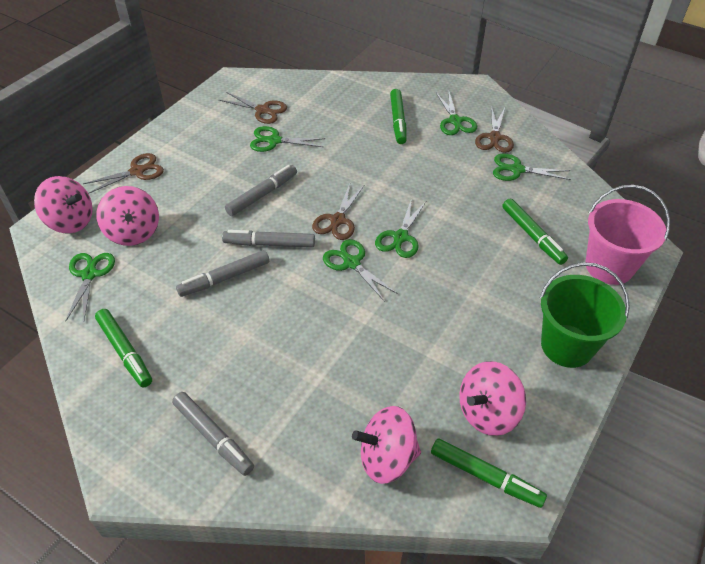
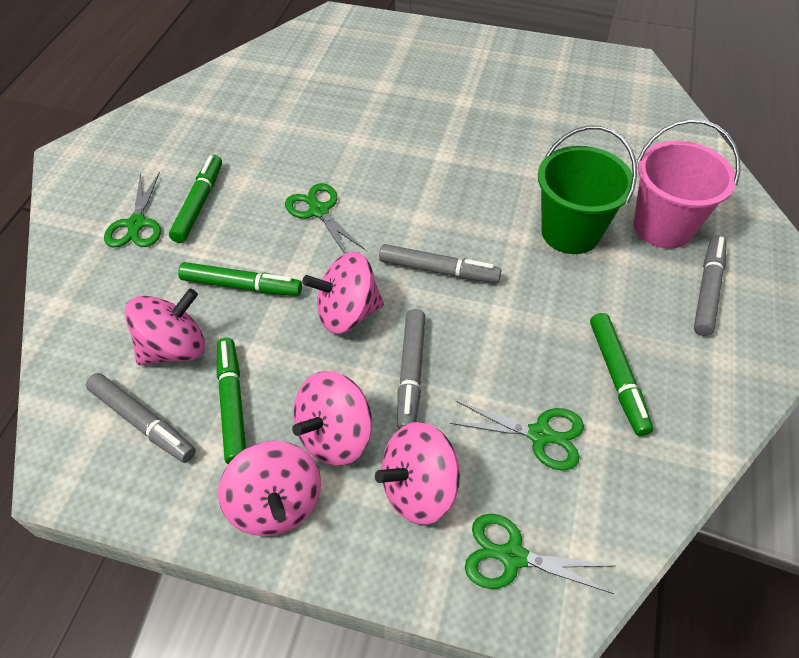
brown scissors: [83,153,164,194] [219,92,287,124] [312,184,364,240] [475,106,514,153] = 4 -> none = 0
green scissors: [66,253,115,321] [250,126,325,152] [323,239,398,302] [375,198,426,258] [436,92,477,135] [493,153,571,181] = 6 -> [104,172,161,247] [285,183,365,254] [450,401,584,470] [465,514,614,594] = 4
pink spinning top: [34,176,93,234] [96,186,159,246] [352,406,421,484] [459,361,526,436] = 4 -> [125,289,205,365] [218,441,321,536] [292,371,372,466] [302,252,384,334] [375,422,460,525] = 5

